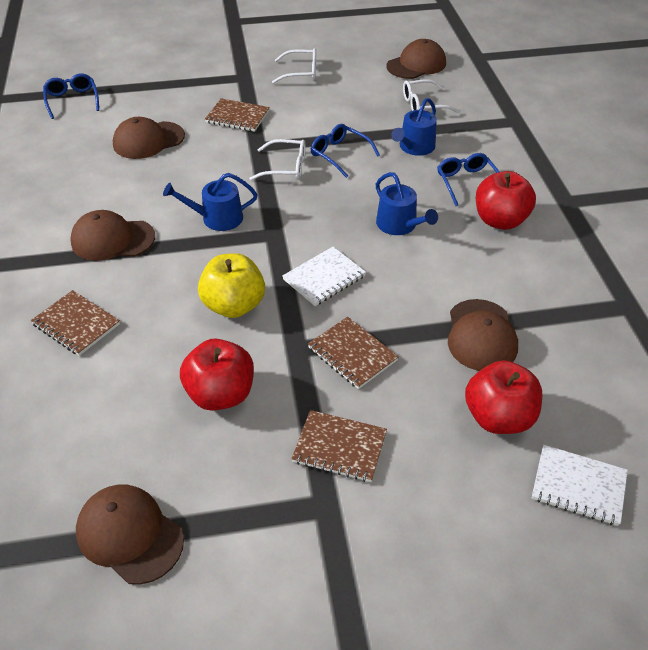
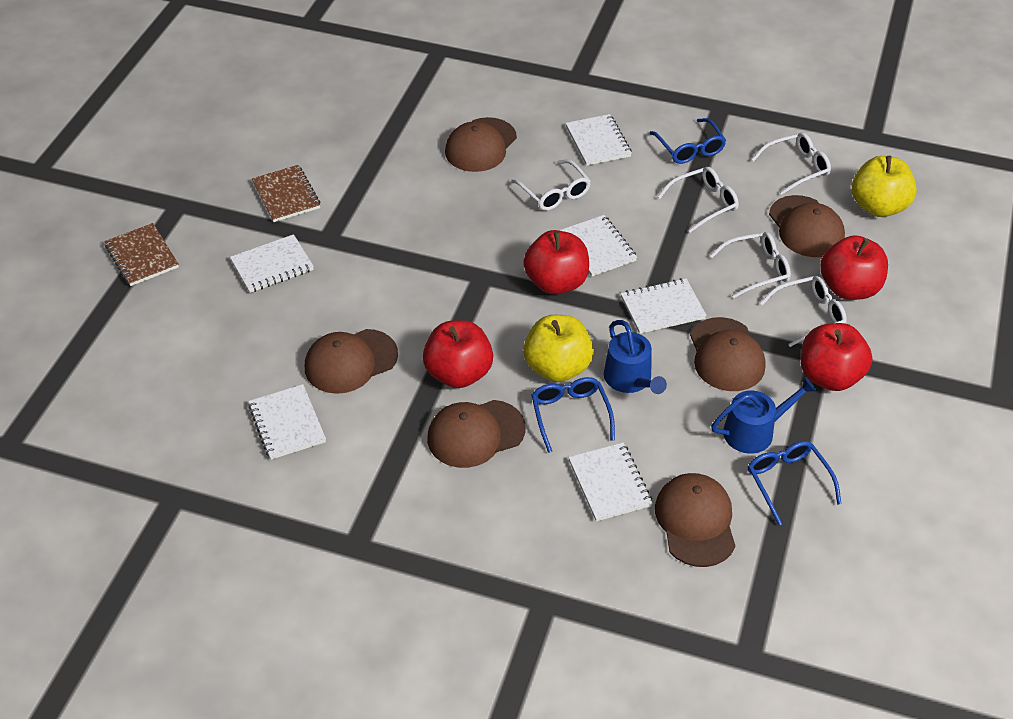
blue watering can: [163,173,257,231] [376,172,438,235] [391,98,437,156] = 3 -> [604,320,667,394] [711,377,817,454] = 2
brown cap: [70,210,155,261] [76,485,184,585] [113,117,185,159] [387,39,446,79] [448,299,518,371] = 5 -> [305,329,398,394] [427,400,526,468] [445,117,517,172] [655,473,735,567] [690,317,765,391] [769,195,845,257] = 6
brown notebook: [31,290,120,356] [205,98,270,132] [291,410,387,482] [308,317,399,389] = 4 -> [104,223,179,286] [252,165,320,222] = 2
red apple: [180,339,254,411] [465,360,543,434] [476,171,536,230] = 3 -> [423,320,493,388] [523,230,589,295] [801,323,872,391] [820,235,888,300] = 4
white glasses: [249,139,306,180] [272,48,316,84] [403,79,460,113] = 3 -> [511,160,591,211] [658,167,739,233] [710,232,791,298] [751,133,831,195] [760,276,847,347] = 5
white notebook: [282,247,366,306] [532,445,628,526] = 2 -> [230,234,314,293] [248,384,326,460] [559,215,637,276] [566,114,632,166] [568,443,653,521] [621,278,707,334] = 6
yellow apple: [198,253,265,318] = 1 -> [523,315,594,382] [852,156,917,217] = 2

